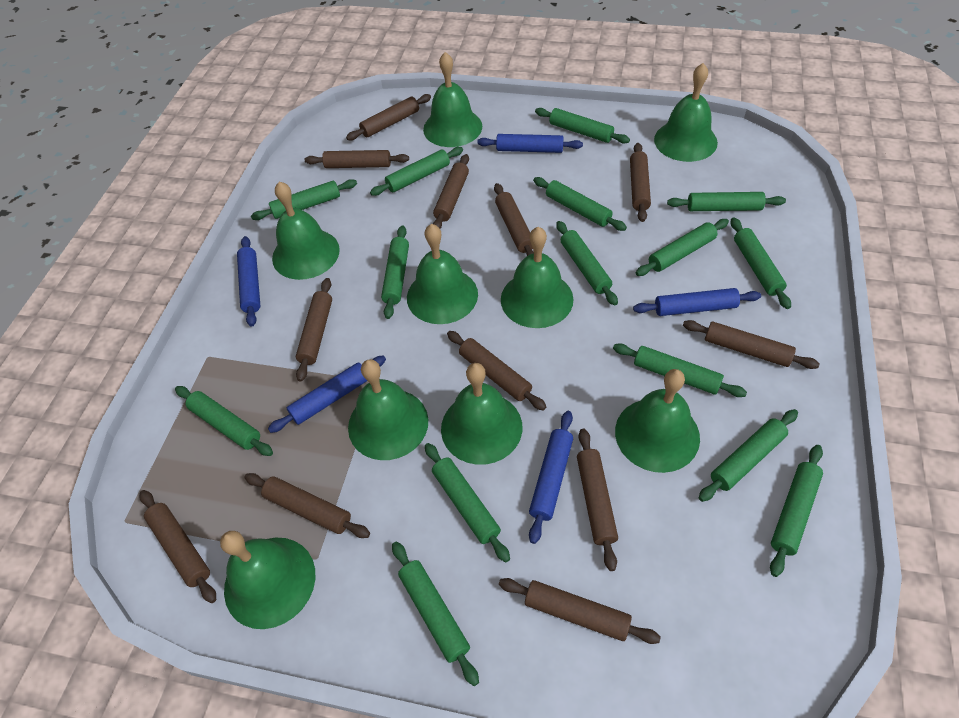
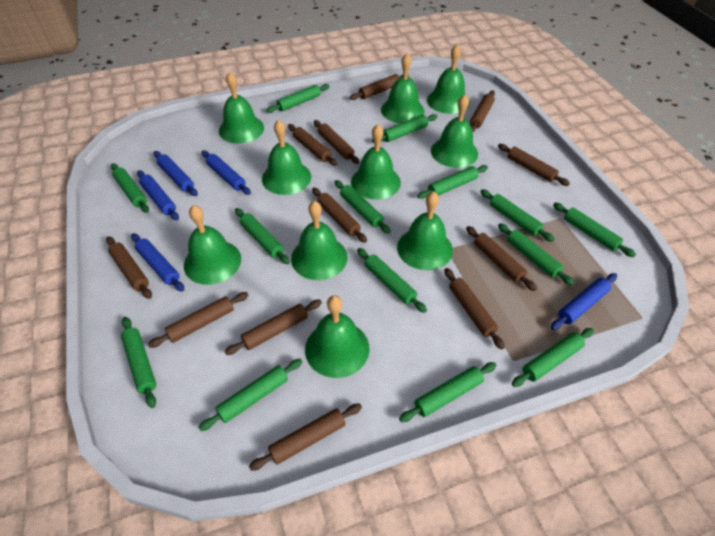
green bell: [220,531,315,629] [272,181,340,280] [348,359,428,460] [407,224,478,324] [423,52,482,147] [441,363,522,465] [501,227,574,328] [615,369,700,473] [654,63,718,162] = 9 -> [184,205,241,285] [219,72,264,144] [262,120,311,195] [291,201,348,280] [305,295,369,378] [351,124,401,200] [381,54,424,123] [397,191,453,270] [427,45,470,114] [431,94,478,168] = 10
green rolling pin: [175,386,273,456] [251,179,357,220] [370,147,463,196] [381,226,409,319] [392,542,479,686] [425,443,510,562] [533,177,627,231] [535,108,630,144] [556,221,618,306] [613,343,747,397] [636,219,729,276] [667,192,786,211] [699,409,798,502] [731,217,791,309] [770,445,823,577] = 15 -> [111,163,149,213] [121,317,156,408] [198,359,302,431] [235,208,290,264] [267,84,330,113] [335,180,391,234] [357,248,427,313] [372,114,437,143] [399,362,497,422] [417,165,488,199] [480,189,555,242] [498,223,574,286] [512,328,594,387] [553,203,636,257] = 14

